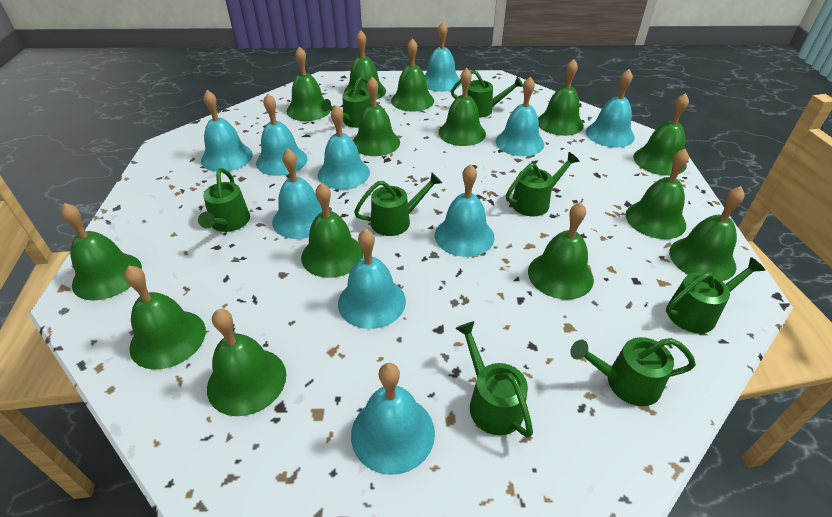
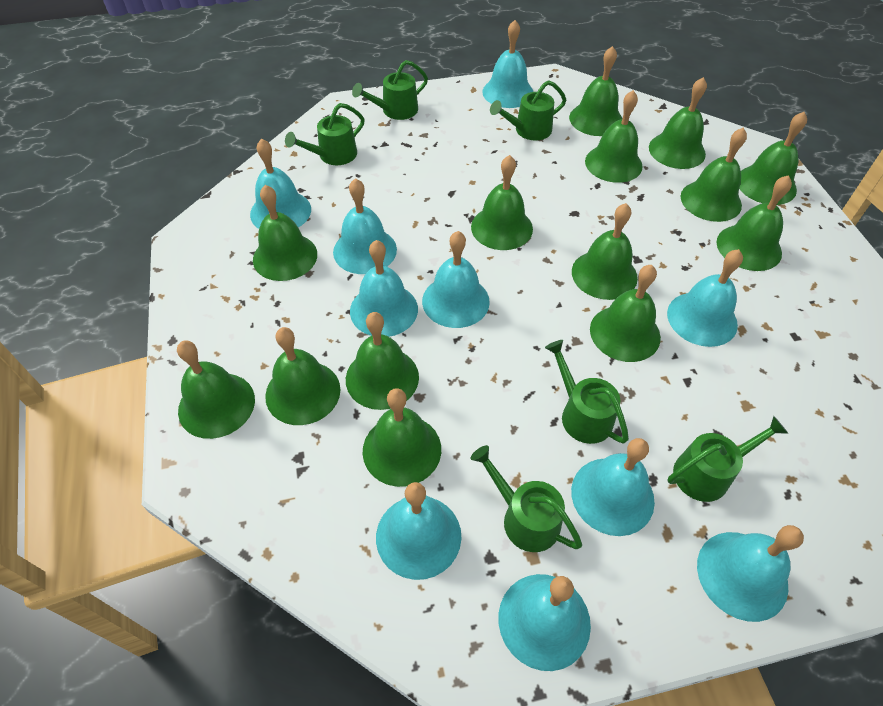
green watering can: [198,168,250,232] [321,77,371,128] [354,173,442,236] [451,70,523,118] [455,321,533,438] [506,152,580,216] [570,337,696,406] [666,257,765,333] = 8 -> [285,103,365,165] [352,60,428,120] [471,445,582,552] [490,80,566,141] [545,340,629,444] [667,416,789,502] = 6

